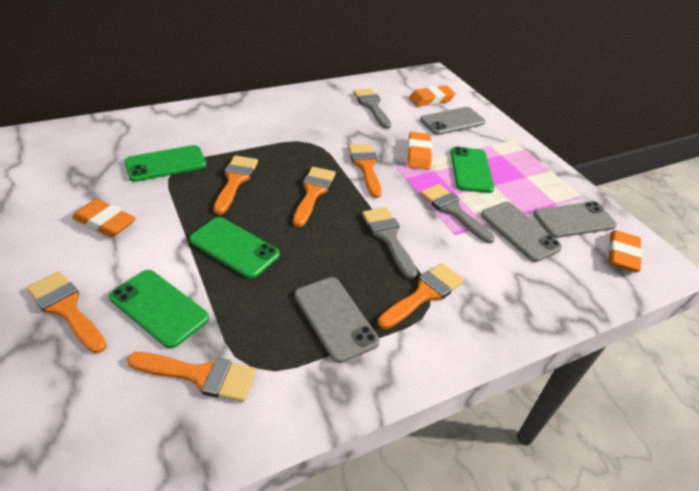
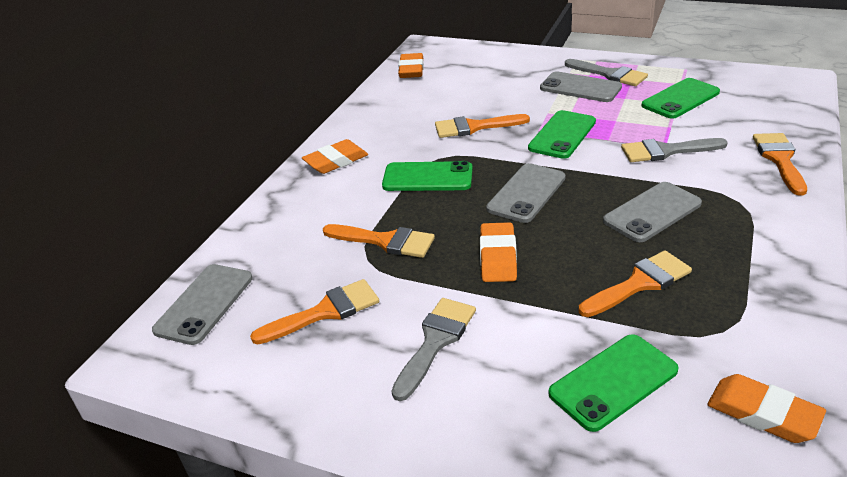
orange brush: [27,271,107,354] [127,352,256,402] [214,155,258,215] [293,167,336,227] [348,144,382,198] [378,263,464,329] = 6 -> [250,279,379,345] [323,224,435,258] [435,114,530,138] [579,250,692,317] [753,133,807,196] = 5

